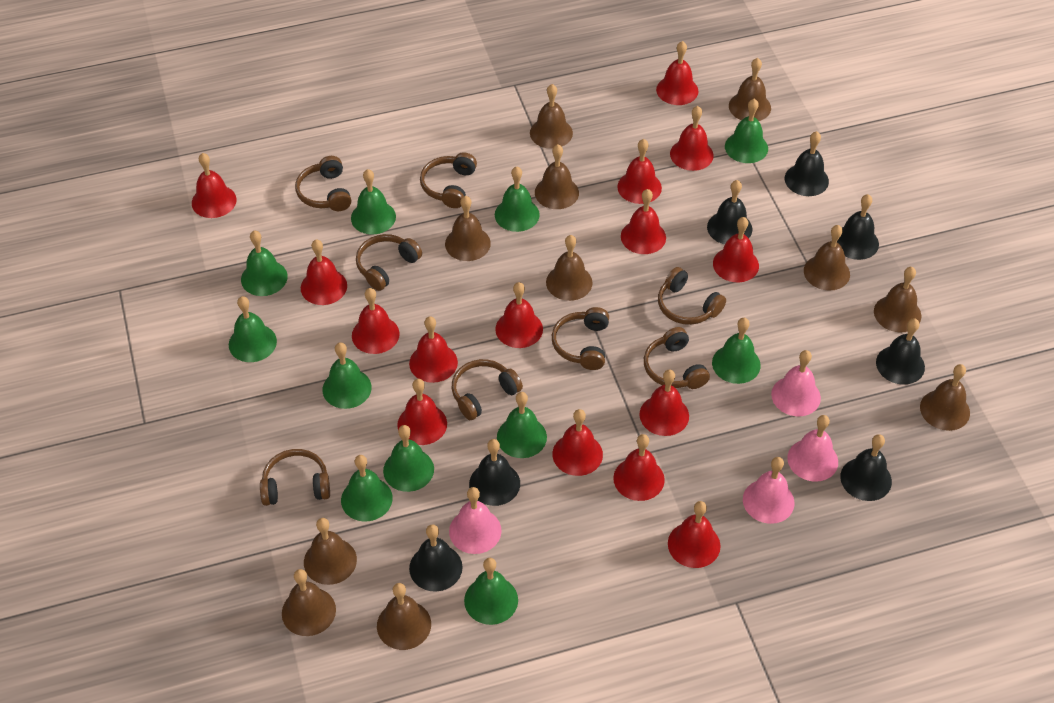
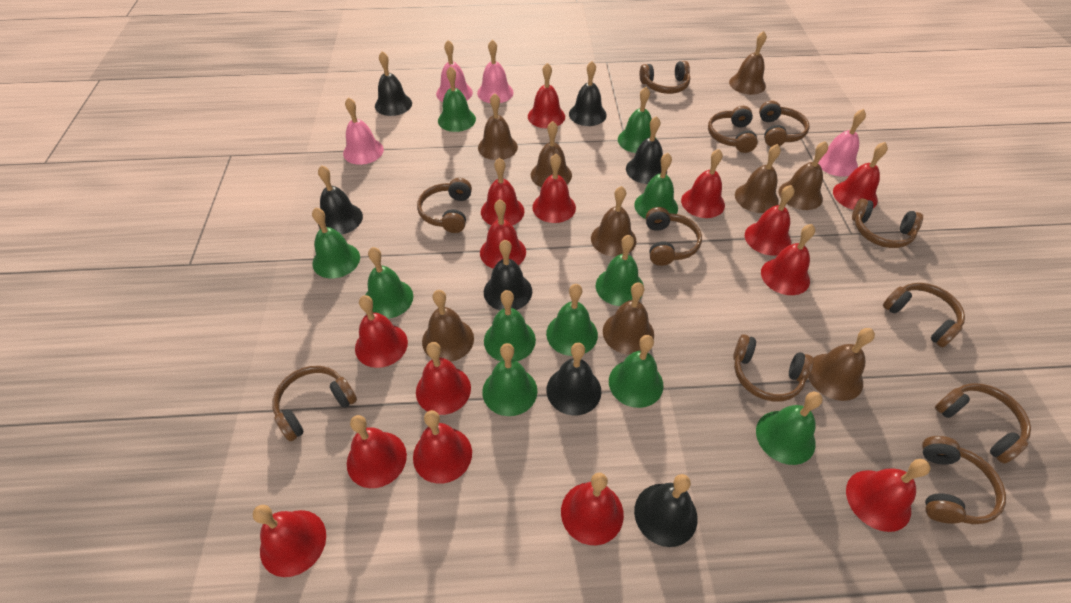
brown bell: [282,569,336,636] [304,518,357,585] [377,583,431,650] [445,196,491,261] [530,84,573,149] [535,144,579,209] [546,235,593,301] [729,58,771,121] [804,225,850,291] [874,267,921,332] [920,364,970,431] = 11 -> [422,290,474,362] [478,93,518,160] [531,121,572,187] [591,186,637,257] [603,282,654,355] [729,31,767,95] [735,144,781,213] [779,141,828,210] [808,328,875,401] = 9
brown headphones: [260,449,330,506] [295,156,351,211] [356,234,422,291] [420,152,477,208] [452,359,523,420] [552,307,609,370] [644,327,710,389] [658,267,726,325] = 8 -> [272,366,357,441] [417,178,472,233] [640,61,690,94] [646,207,702,266] [708,106,758,153] [733,334,813,402] [759,101,810,147] [852,198,923,248] [883,283,965,347] [922,436,1006,524] [935,383,1031,464] = 11

